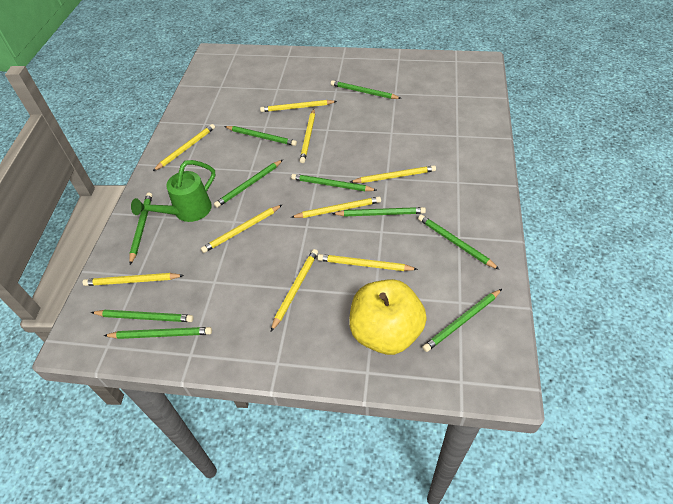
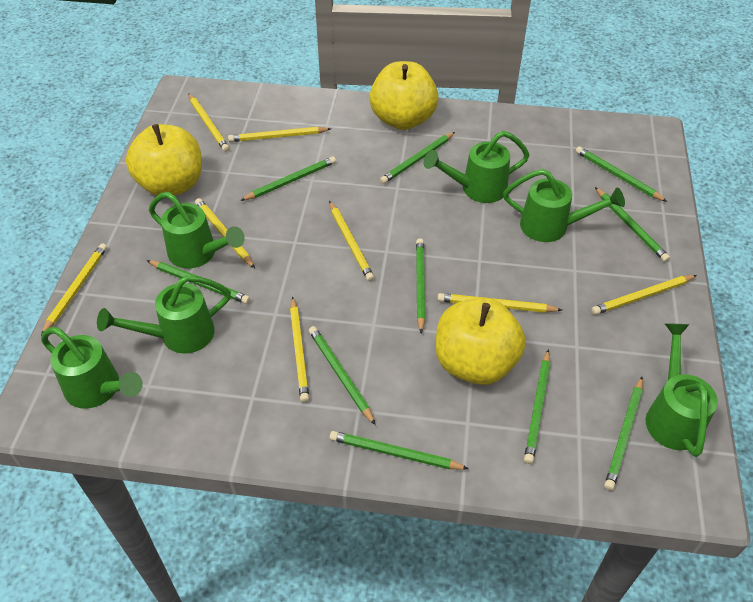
green watering can: [131,160,215,222] = 1 -> [41,327,143,409] [97,275,231,354] [149,192,245,268] [424,131,529,203] [503,169,625,242] [645,324,718,457] = 6
yellow apple: [349,279,427,355] = 1 -> [126,124,202,196] [369,61,439,130] [436,298,526,385] = 3
yellow pencil: [83,273,184,286] [153,124,215,171] [201,205,282,253] [260,100,337,112] [271,249,318,331] [291,197,381,218] [300,109,315,163] [318,254,418,271] [350,165,436,183] = 9 -> [41,244,107,335] [188,93,229,152] [195,198,255,268] [228,127,331,142] [290,297,309,403] [329,201,374,281] [437,293,562,313] [591,275,697,315] = 8

